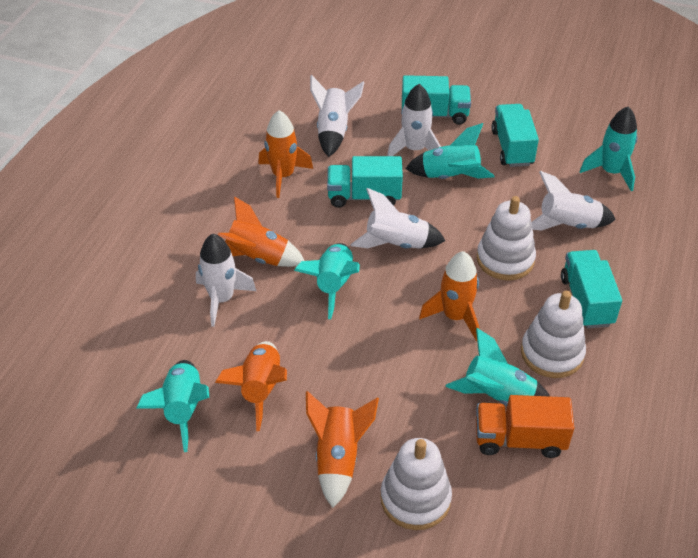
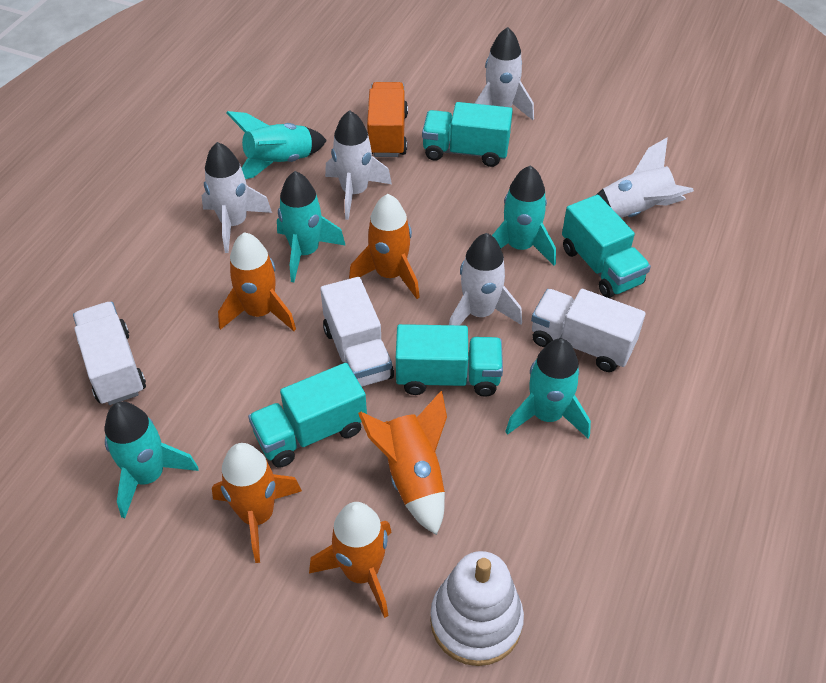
white stacking toy: [380,438,452,530] [477,196,536,281] [521,291,586,378] = 3 -> [430,551,524,666] = 1
white truck: none = 0 -> [73,301,146,405] [320,277,394,387] [531,289,646,372] = 3

